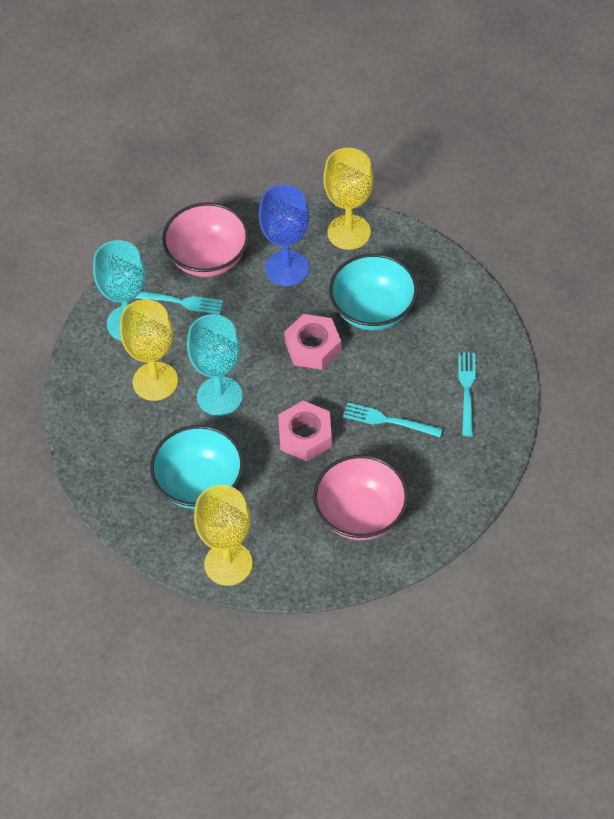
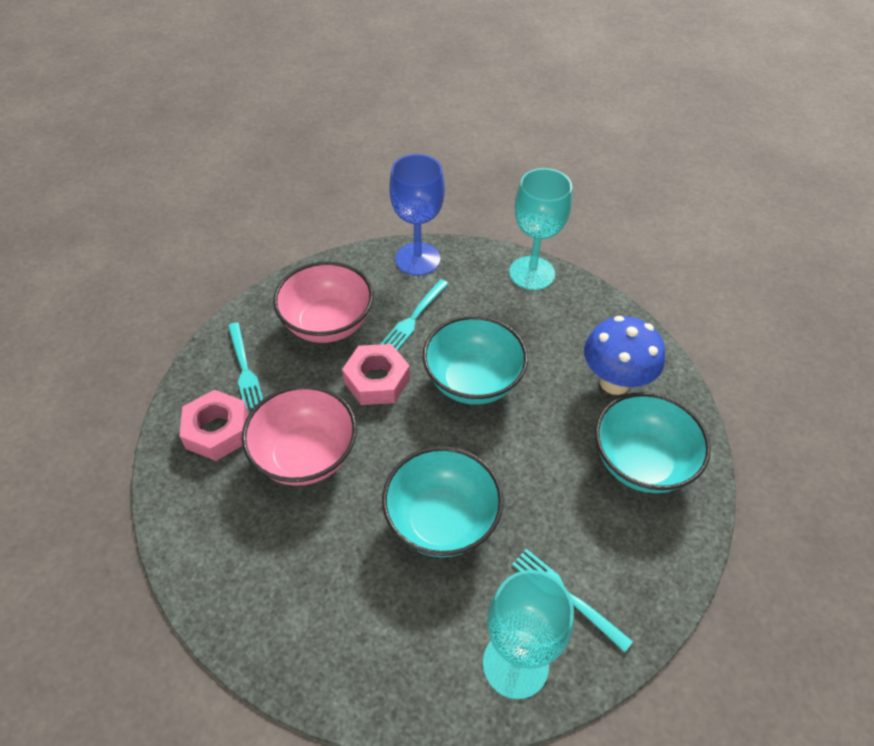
blue mushroom: none = 0 -> [584,316,665,395] = 1
turquoise bowl: [150,425,244,509] [329,254,418,330] = 2 -> [382,446,503,557] [423,316,528,405] [595,392,711,493] = 3
yellow goblet: [120,299,178,401] [194,485,253,586] [323,148,373,250] = 3 -> none = 0

